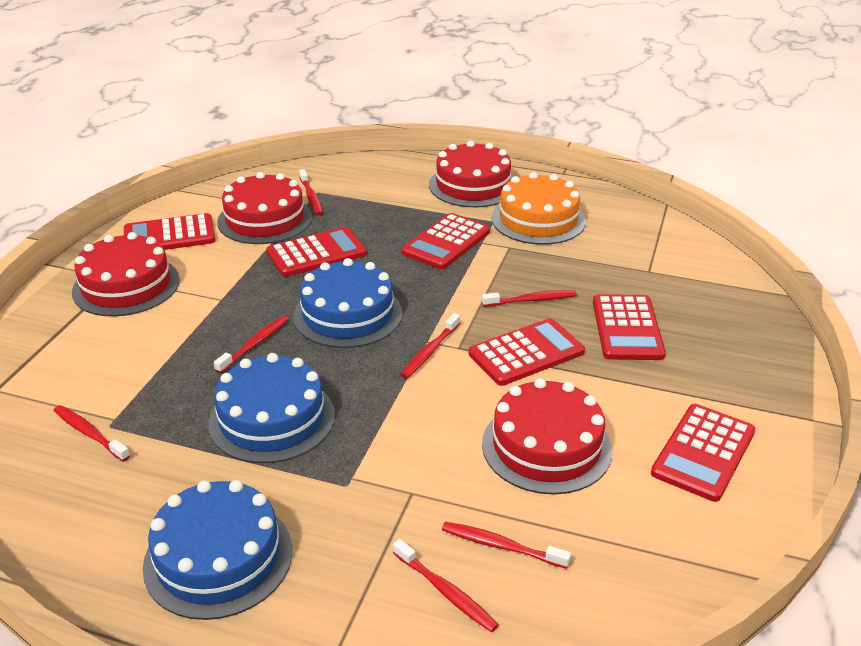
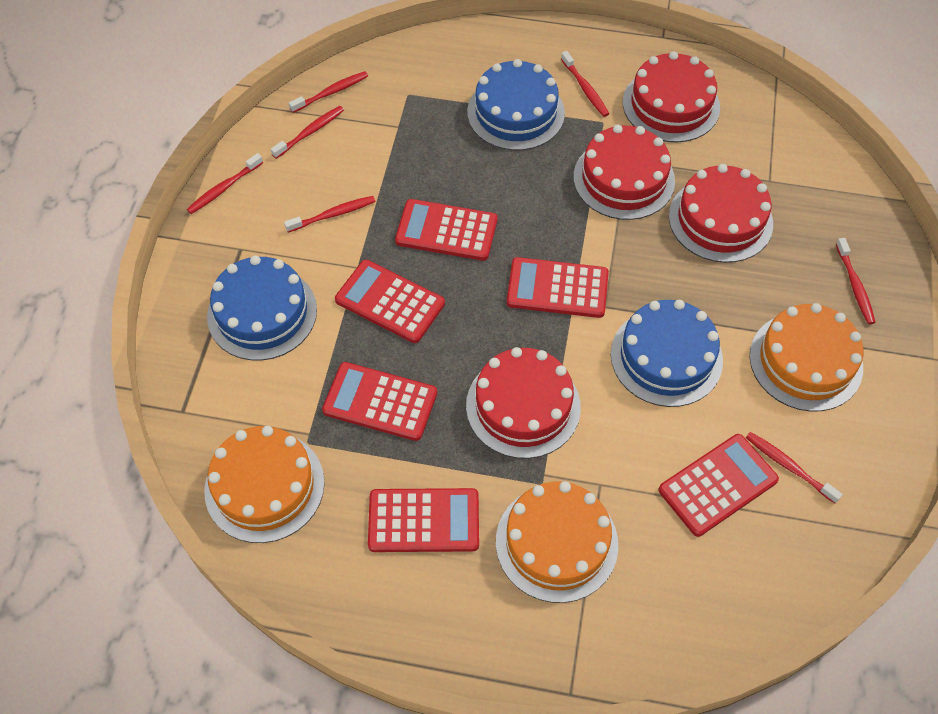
orange cake: [492,172,586,245] = 1 -> [204,426,325,543] [496,481,618,603] [750,303,863,412] = 3

